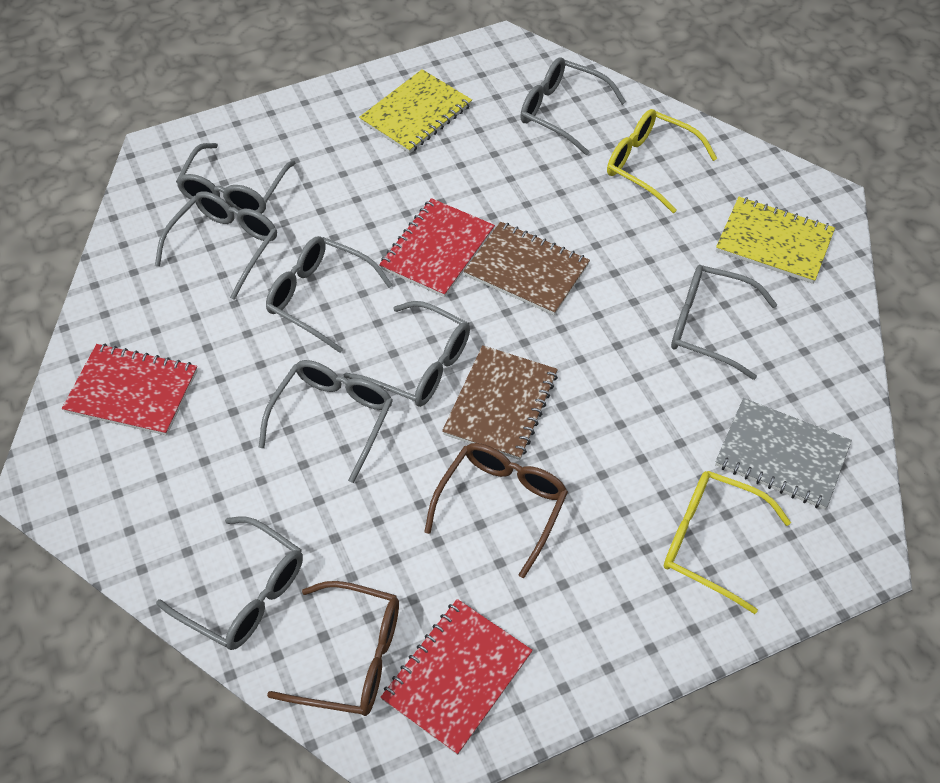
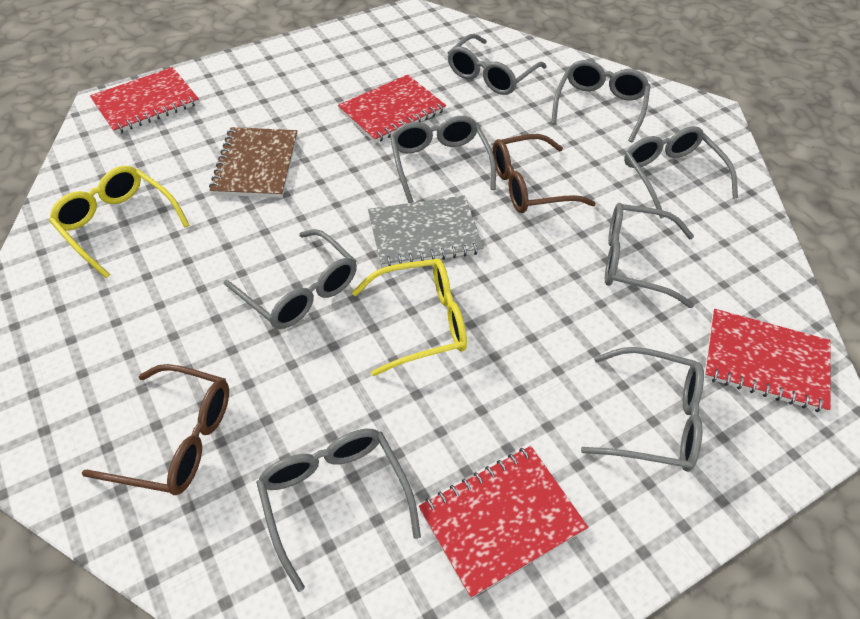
brown notebook: [442,345,558,460] [464,222,590,315] = 2 -> [209,127,298,198] = 1
red notebook: [62,343,198,436] [379,198,495,297] [380,599,533,755] = 3 -> [90,67,199,134] [338,74,446,143] [419,446,588,598] [704,309,831,413] = 4
yellow notebook: [359,69,472,153] [716,197,835,284] = 2 -> none = 0

